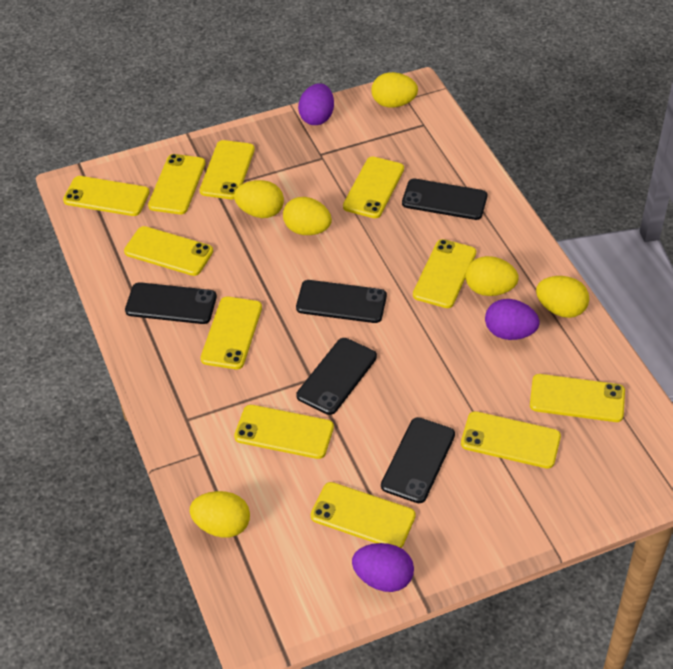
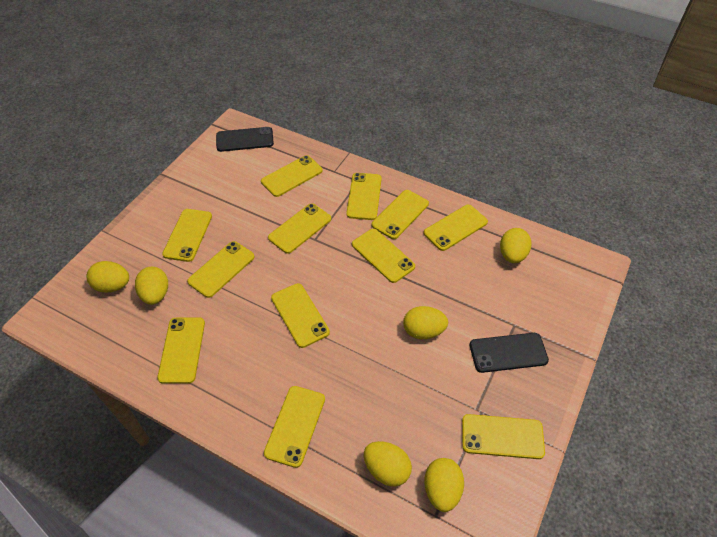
black phone: [125,282,217,324] [296,280,387,323] [296,338,377,415] [381,417,455,503] [402,179,487,220] = 5 -> [216,127,274,152] [470,333,549,373] = 2
purple egg: [298,83,334,125] [352,543,414,592] [485,299,540,340] = 3 -> none = 0
yellow phone: [63,176,150,216] [124,226,213,276] [148,154,205,214] [200,140,255,199] [201,297,262,369] [234,405,334,459] [311,482,416,548] [343,157,404,218] [413,239,476,308] [461,411,561,469] [530,374,625,422] = 11 -> [157,318,205,384] [162,209,212,262] [187,241,255,298] [261,155,322,197] [264,386,325,468] [268,203,331,254] [271,283,330,348] [346,173,382,220] [352,229,415,283] [372,190,429,239] [424,205,488,251] [462,414,545,459] = 12

